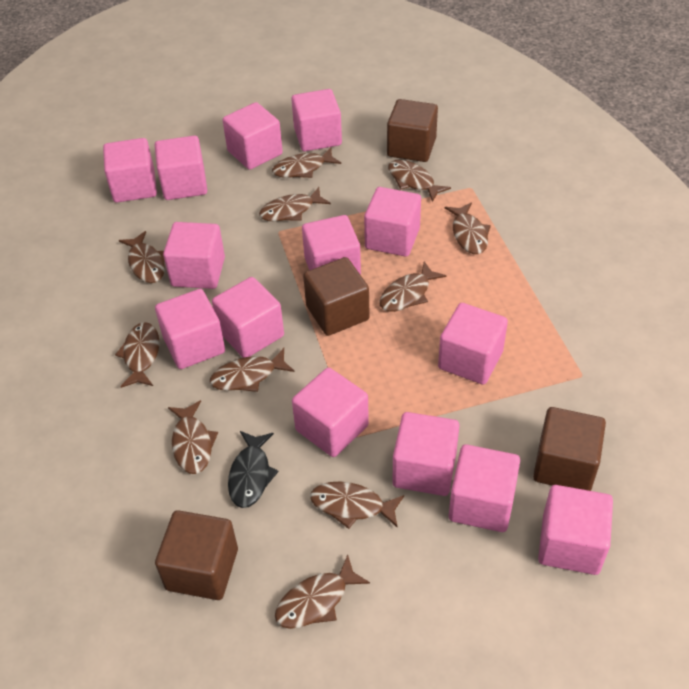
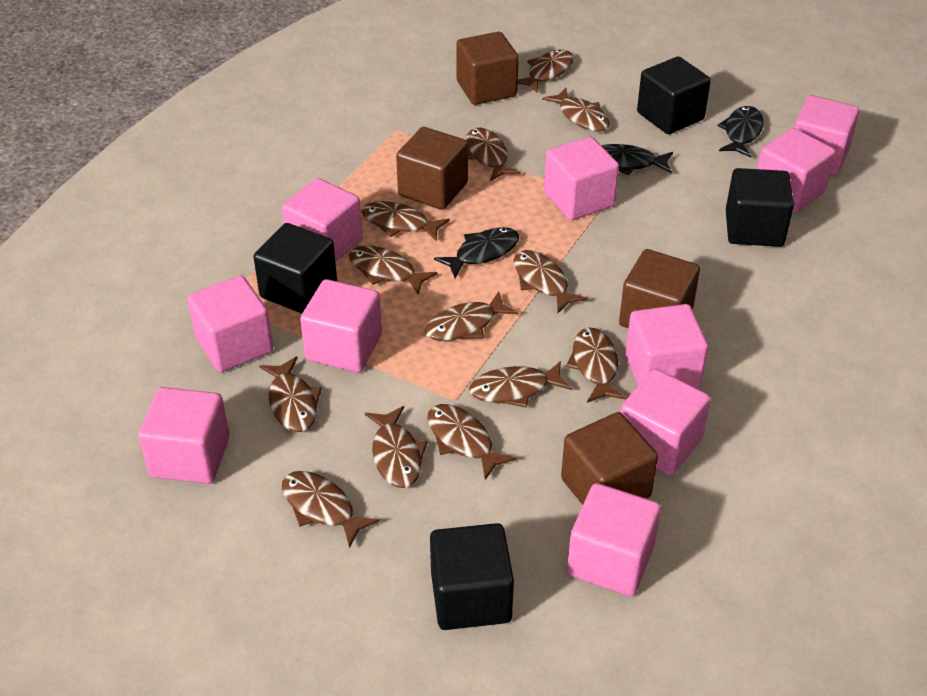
black cube: none = 0 -> [253,223,337,313] [430,523,514,630] [637,56,711,134] [726,168,794,247] = 4
black fish: [228,431,279,508] = 1 -> [434,227,519,278] [601,144,673,175] [717,106,764,157] = 3
brown fish: [115,322,159,388] [119,231,165,283] [168,400,218,474] [210,348,295,392] [259,187,331,221] [272,148,341,178] [275,555,370,629] [310,481,404,529] [380,261,446,312] [388,160,451,202] [445,203,491,254] = 11 -> [259,356,322,432] [282,471,380,548] [349,246,438,295] [361,201,450,242] [365,406,428,488] [425,291,519,341] [427,404,516,480] [466,128,521,181] [469,361,572,408] [514,250,588,313] [518,50,574,93] [542,88,610,132] [566,328,626,403] = 13
pink cube: [103,138,157,203] [155,136,207,200] [155,289,225,369] [163,222,225,289] [212,277,284,358] [223,102,283,170] [291,89,342,151] [292,368,369,457] [302,215,361,275] [364,187,421,257] [392,412,459,496] [438,303,508,385] [449,444,520,532] [538,485,613,575] = 14 -> [138,387,230,484] [187,275,273,372] [282,178,363,262] [300,279,382,372] [544,137,619,220] [567,483,661,596] [620,369,711,476] [625,304,708,388] [757,128,836,213] [794,95,859,175] = 10

